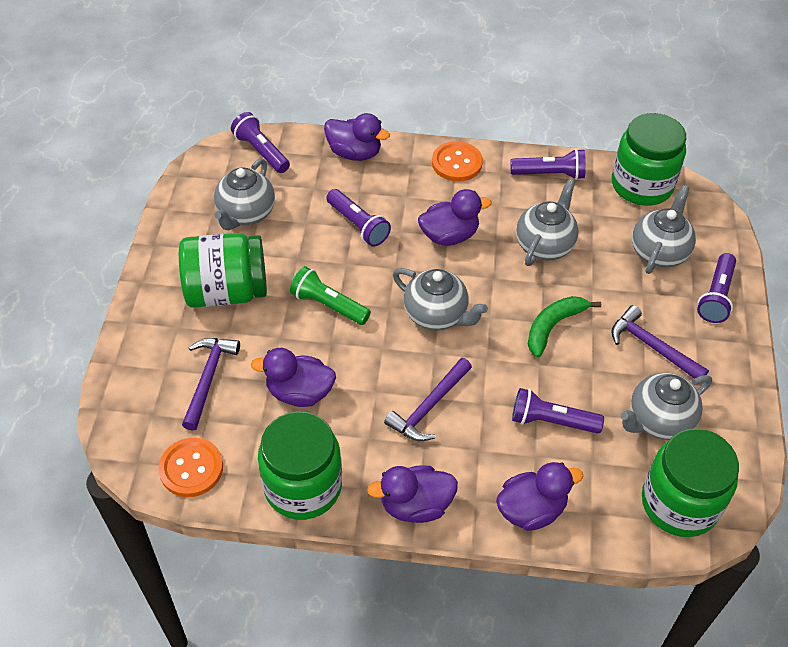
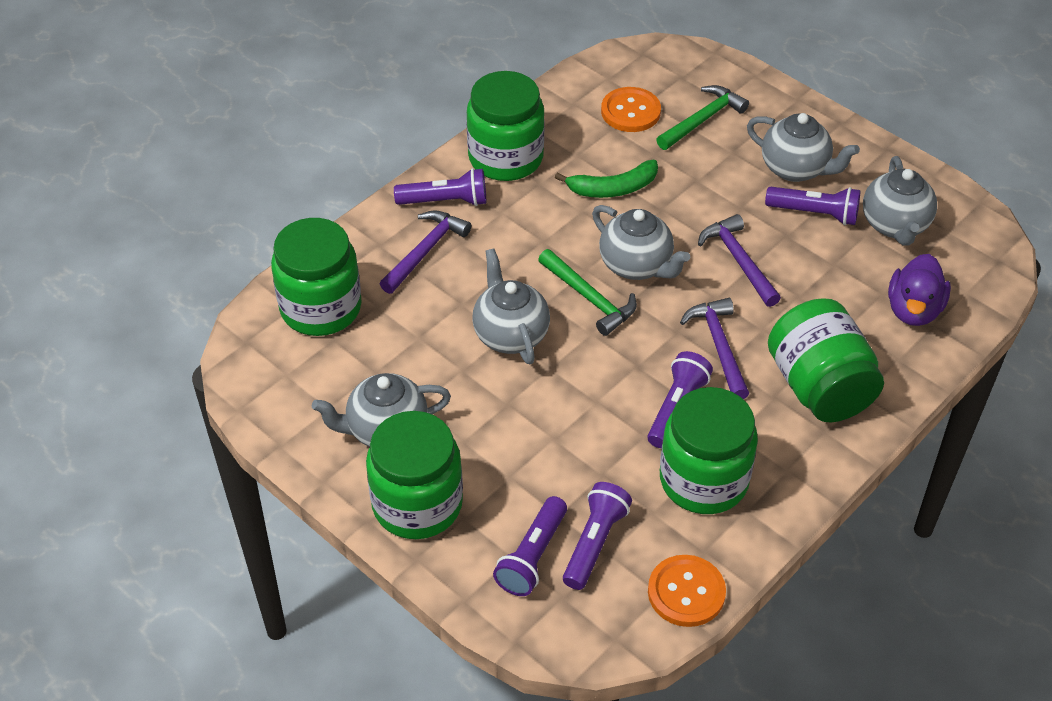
green flashlight: [290,266,371,325] = 1 -> none = 0
green hammer: none = 0 -> [538,249,637,336] [656,85,749,150] = 2
green jar: [179,233,267,308] [258,411,342,520] [612,113,686,206] [642,428,739,537] = 4 -> [271,218,362,336] [366,411,463,539] [467,71,545,181] [660,387,758,514] [768,299,884,422] = 5
purple duck: [251,348,336,407] [324,113,390,161] [367,465,458,523] [418,189,491,246] [496,462,583,531] = 5 -> [888,254,951,326] = 1

